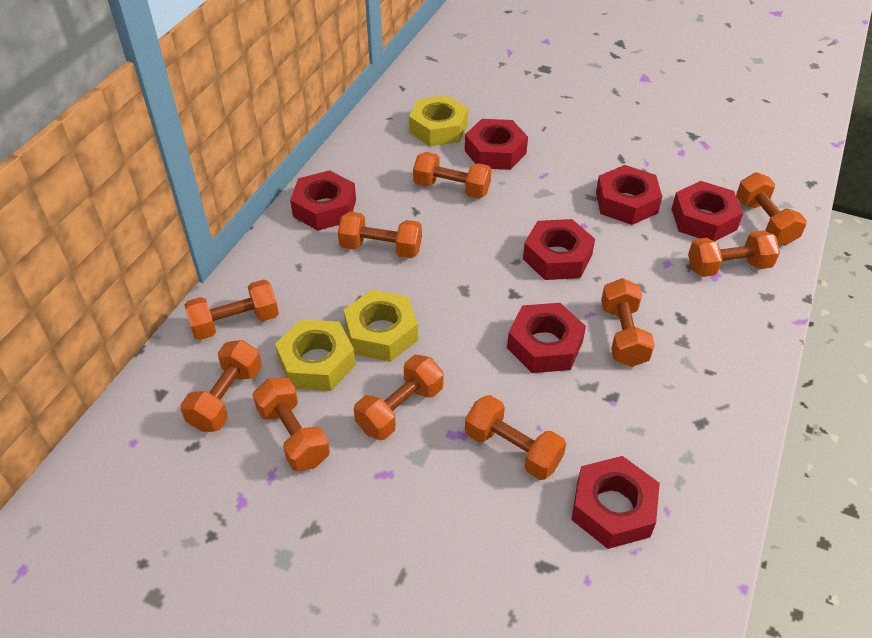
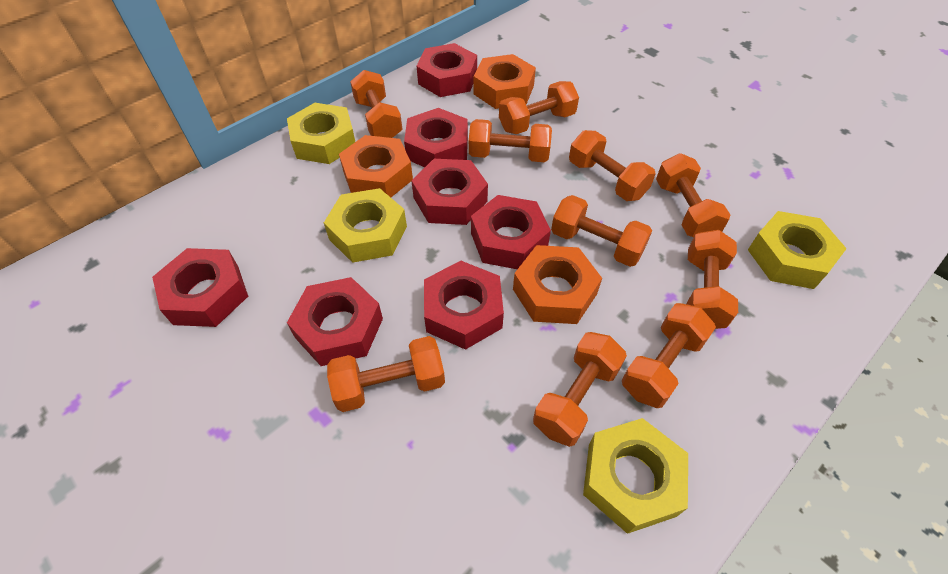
orange nut: none = 0 -> [339,135,413,197] [474,54,536,109] [513,245,602,324] = 3
yellow nut: [275,319,356,391] [344,290,418,362] [409,95,468,146] = 3 -> [287,103,355,164] [324,188,407,263] [583,418,688,534] [748,211,847,289] = 4

